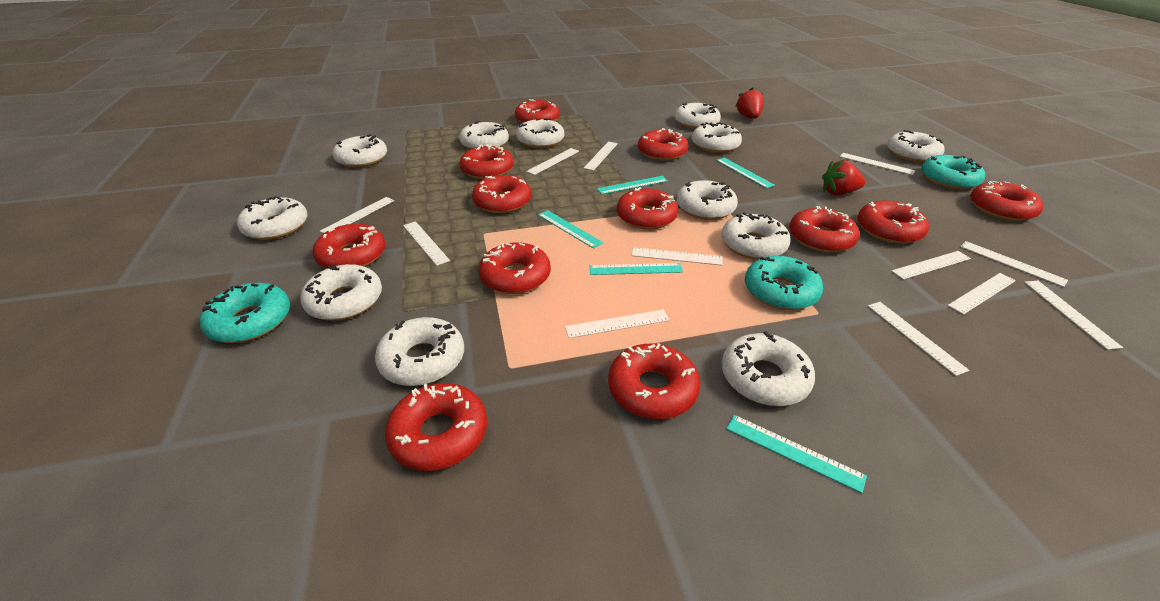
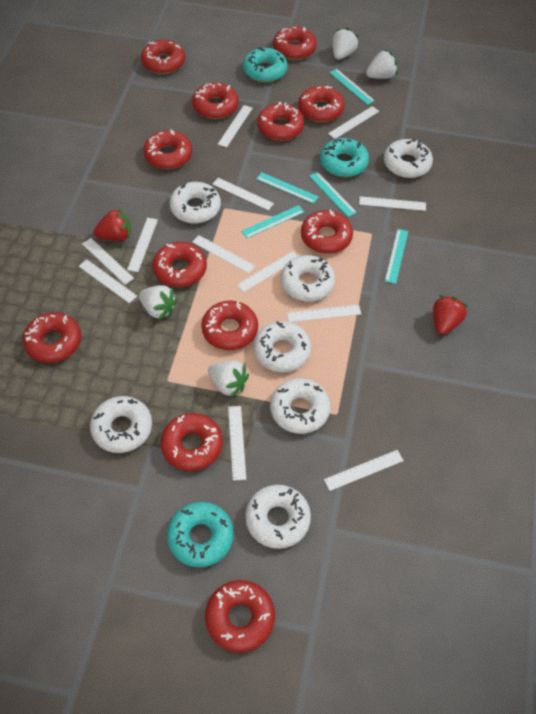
white donut: [237,196,307,240] [300,264,382,321] [333,134,387,168] [375,317,464,386] [459,121,509,149] [516,118,564,148] [675,103,721,129] [676,180,738,220] [692,122,742,153] [721,331,815,406] [722,212,791,259] [887,130,944,163] = 12 -> [90,396,152,453] [170,182,221,223] [245,485,311,549] [254,321,311,372] [270,378,331,434] [281,255,335,301] [384,138,433,178] = 7
white strawberry: none = 0 -> [139,285,178,320] [208,361,249,398] [332,28,359,60] [366,49,398,79] = 4

